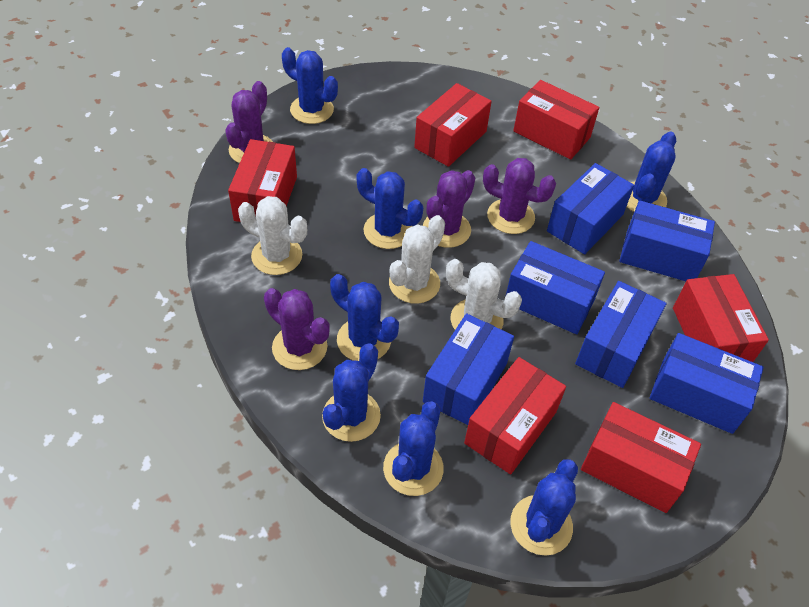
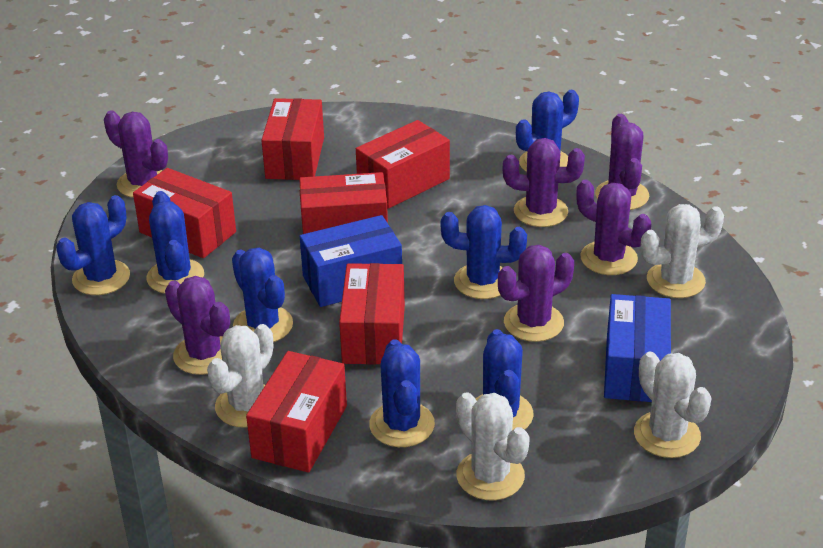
blue box: [423,314,514,425] [506,241,605,334] [547,163,634,254] [575,281,666,388] [619,200,715,281] [650,333,764,434] = 6 -> [300,215,402,307] [604,294,671,402] = 2
purple cactus: [225,81,273,163] [264,288,330,370] [423,170,475,248] [483,158,556,234] = 4 -> [104,110,168,198] [165,276,230,375] [498,245,574,342] [503,138,585,227] [576,180,651,275] [595,114,649,210] = 6
white cactus: [238,196,307,275] [389,215,445,304] [446,259,522,330] = 3 -> [207,324,273,428] [456,393,530,500] [634,352,712,458] [640,204,724,298] = 4

